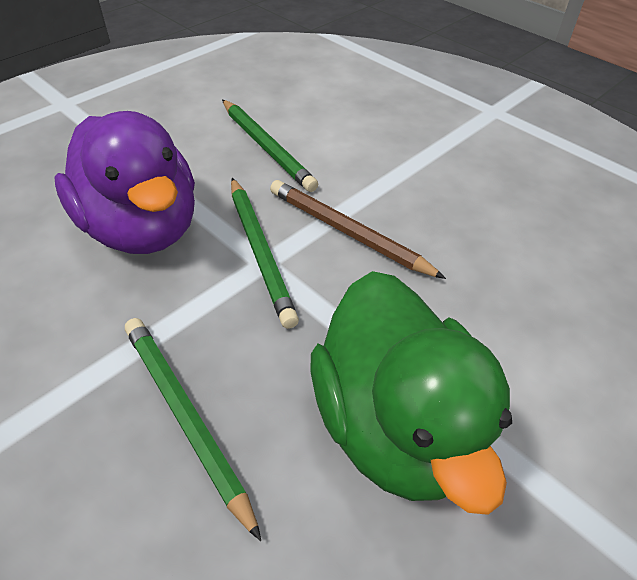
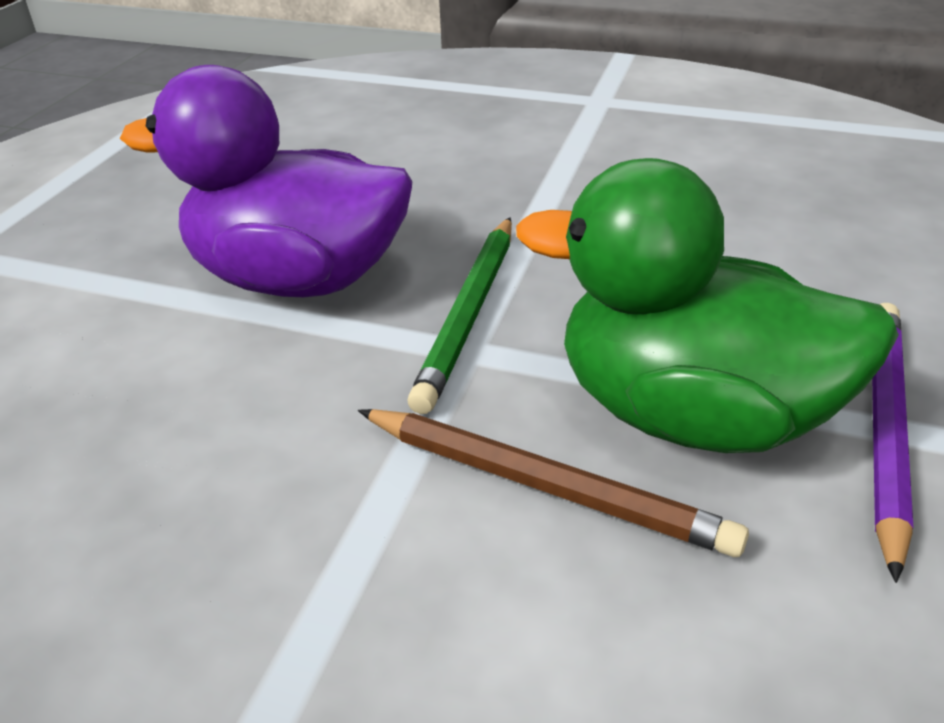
green pencil: [125,318,261,541] [222,100,318,192] [231,178,299,329] = 3 -> [408,217,512,414] = 1
purple pencil: none = 0 -> [872,303,913,583] = 1

